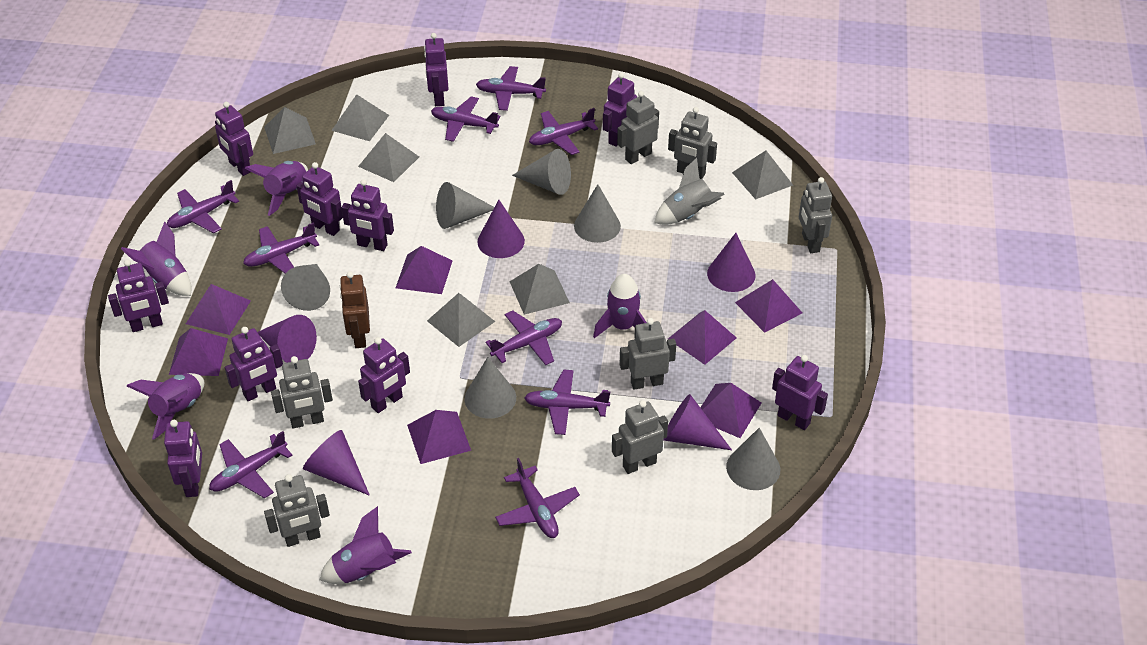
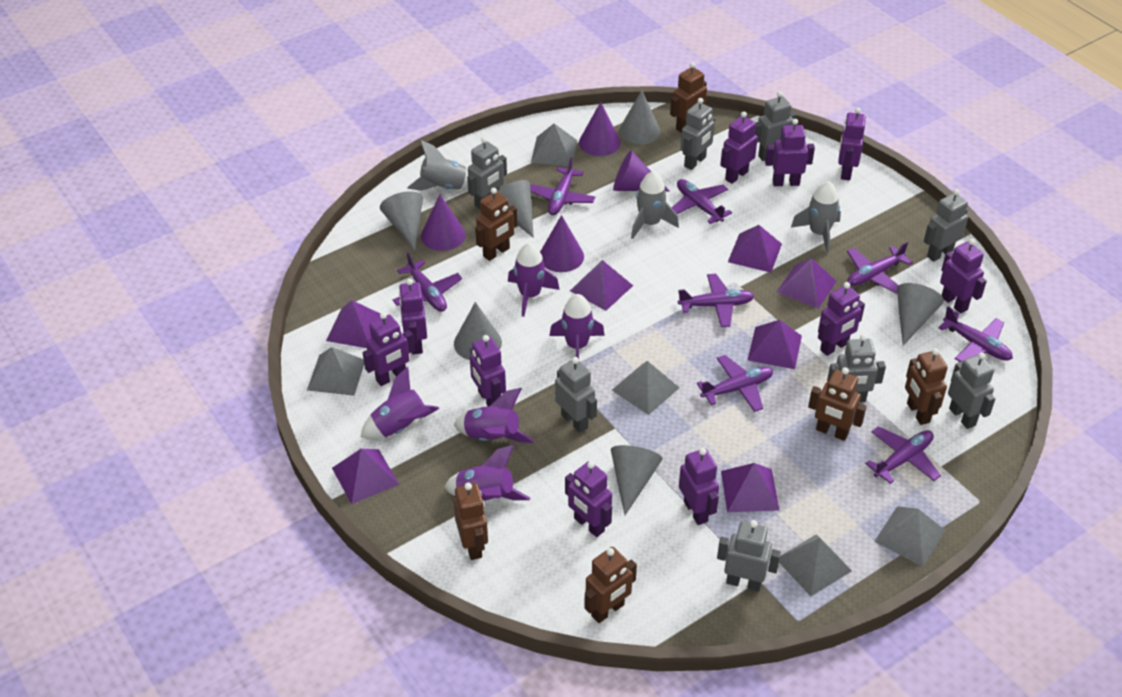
brown robot: [340,271,370,348] = 1 -> [454,483,488,560] [475,188,517,261] [584,547,637,623] [670,62,707,133] [808,367,867,441] [905,348,948,425] = 6
grey pyramid: [264,107,316,154] [331,94,389,141] [358,133,419,182] [427,293,495,347] [510,264,570,315] [732,150,793,200] = 6 -> [307,347,364,396] [531,124,577,166] [612,361,680,415] [779,534,852,596] [874,506,946,567] = 5
grey robot: [264,474,330,547] [271,356,333,429] [612,400,668,474] [617,91,659,164] [619,318,676,390] [668,107,717,179] [799,177,832,253] = 7 -> [467,137,507,209] [555,357,597,433] [680,98,715,170] [717,520,781,592] [755,91,797,161] [827,334,886,402] [924,189,968,262] [948,352,995,429] = 8
grey rocket: [654,158,725,225] = 1 -> [407,140,468,191] [631,171,679,239] [791,181,841,253] = 3
purple cone: [258,315,317,363] [303,430,370,496] [477,200,525,258] [663,394,732,450] [707,233,756,292] = 5 -> [421,195,466,251] [540,215,584,272] [579,102,621,156] [613,151,670,192] = 4
purple plane: [167,180,239,233] [209,431,293,498] [243,222,319,273] [431,96,501,142] [476,66,546,111] [486,311,562,365] [495,458,580,538] [524,369,610,435] [529,108,598,155] = 9 -> [392,252,462,312] [530,157,595,215] [672,179,732,224] [678,274,754,327] [697,355,773,412] [847,242,913,294] [865,426,941,484] [938,307,1013,362] = 8

